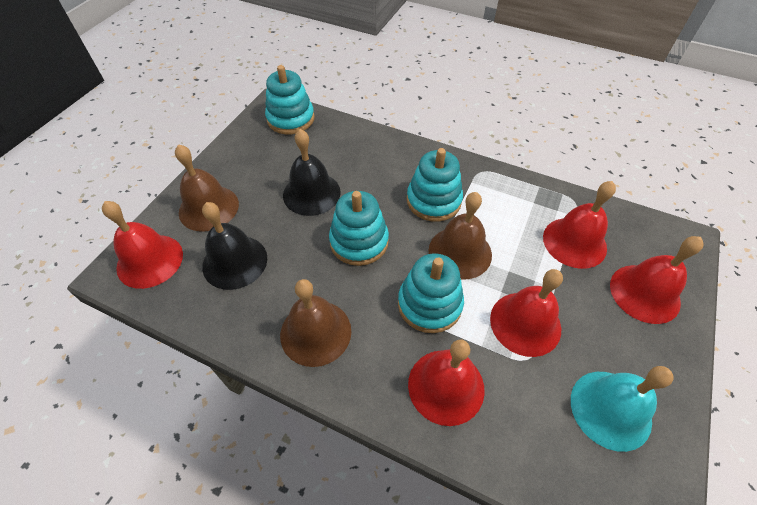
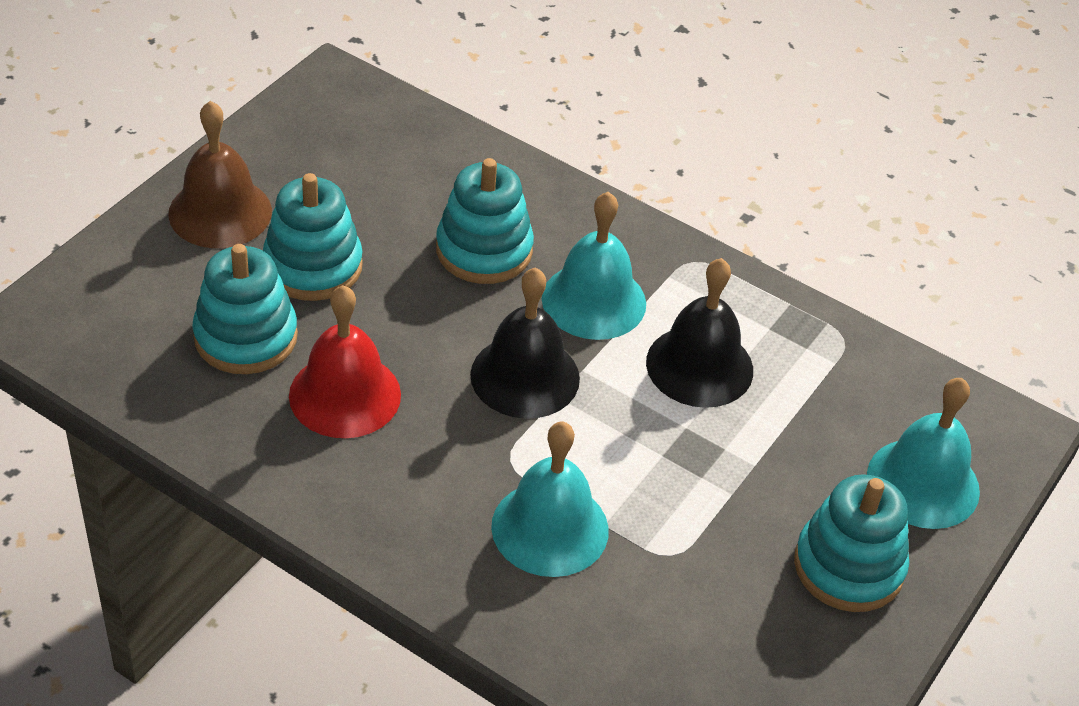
brown bell: [175,144,239,232] [280,279,351,367] [428,192,492,280] = 3 -> [168,101,272,248] = 1
red bell: [102,201,183,289] [408,340,485,426] [490,269,563,357] [543,181,616,269] [610,236,704,324] = 5 -> [289,285,401,438] = 1
turquoise bell: [571,366,674,452] = 1 -> [491,422,609,577] [542,192,646,340] [867,378,980,529] = 3

